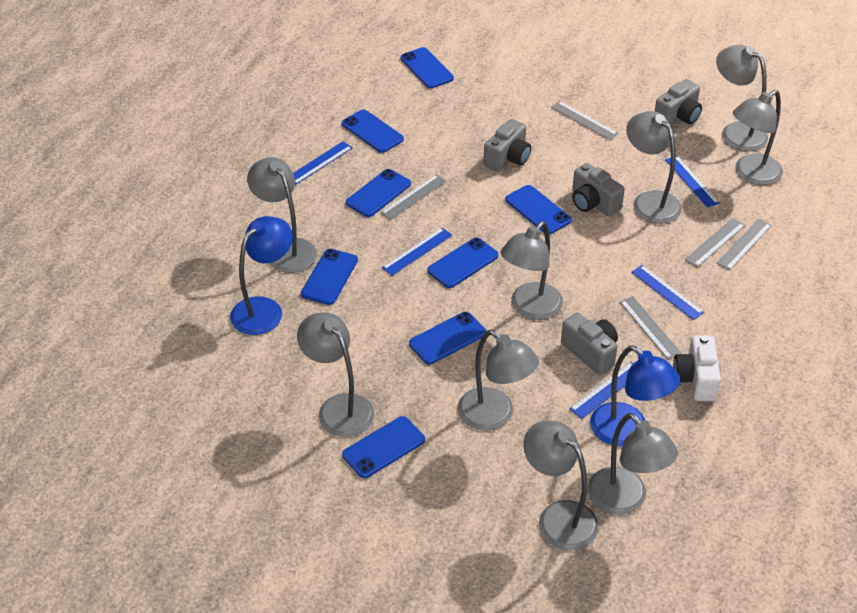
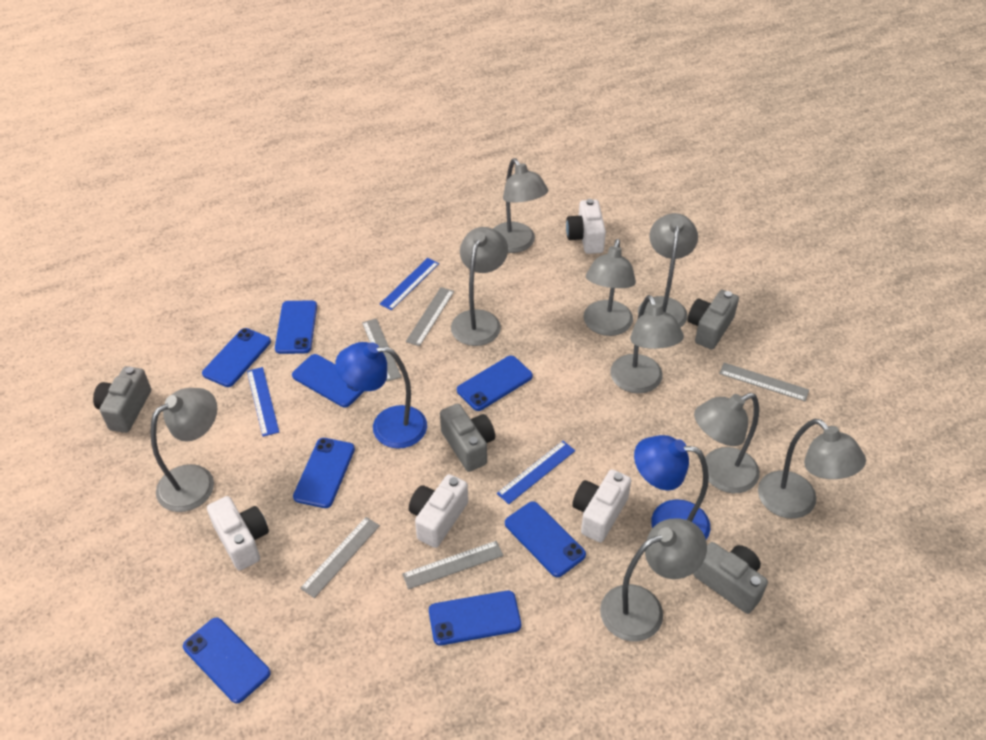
blue ruler: [293,141,353,185] [382,227,452,276] [570,362,633,419] [632,265,704,320] [665,156,720,208] = 5 -> [247,367,279,437] [380,258,439,310] [497,441,575,504] = 3
white camera: [673,335,721,401] = 1 -> [207,496,269,570] [409,474,468,548] [566,199,606,254] [572,470,631,543] = 4

